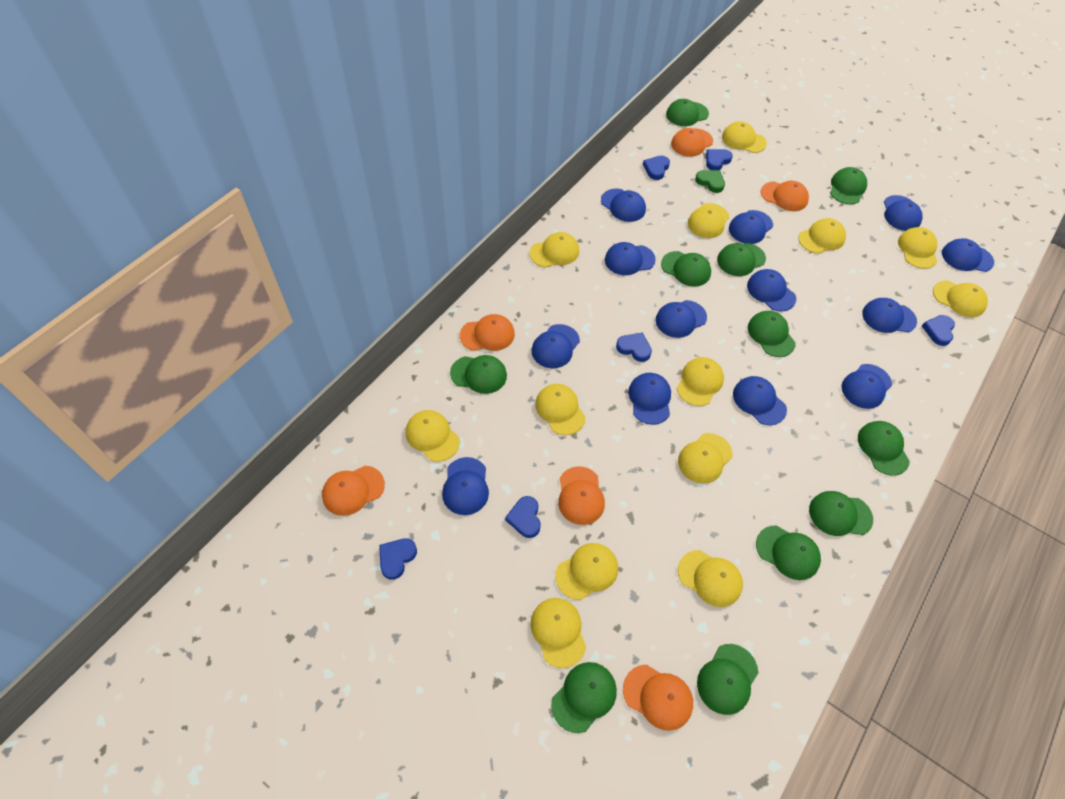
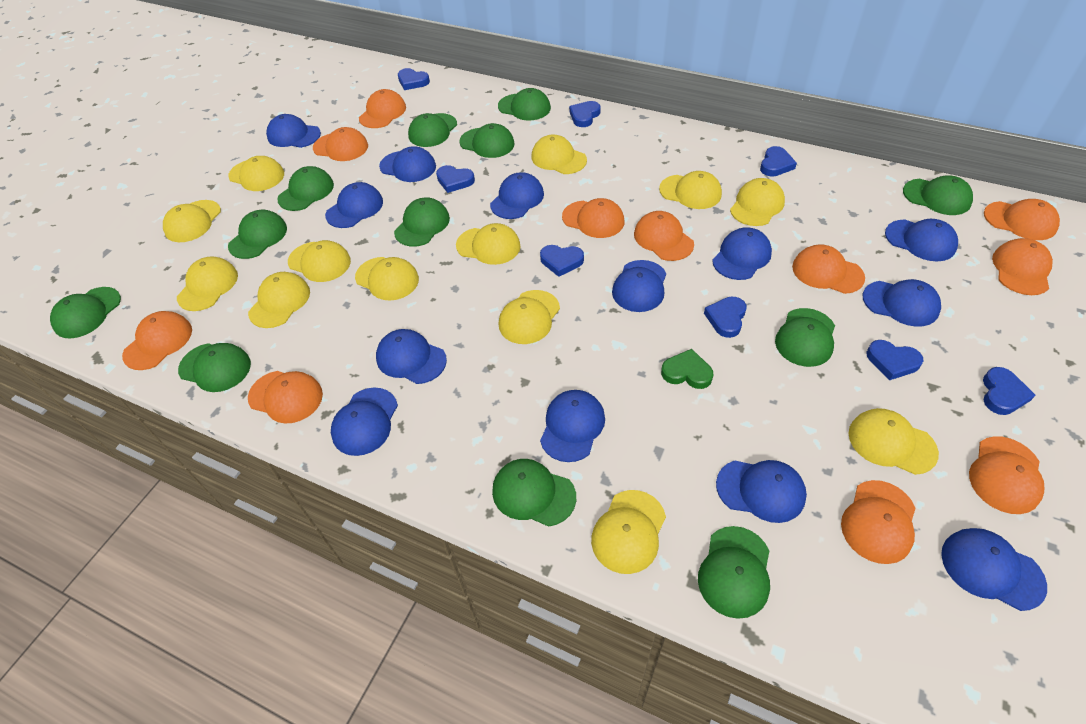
blue heart: [379,538,417,580] [505,496,541,538] [616,333,652,362] [643,156,670,180] [706,149,733,170] [922,315,955,346] = 6 -> [398,68,430,90] [436,165,475,193] [540,245,584,277] [569,101,601,127] [704,296,747,338] [760,146,797,177] [866,340,924,380] [983,367,1036,415] = 8
green cap: [450,355,507,394] [551,662,617,733] [661,251,711,287] [666,99,709,126] [697,644,758,715] [717,243,766,276] [748,311,796,357] [756,525,821,580] [809,491,873,536] [830,167,867,204] [858,421,910,476] = 11 -> [50,287,121,339] [178,343,251,392] [228,210,287,259] [278,166,334,211] [394,197,450,246] [408,113,457,147] [459,123,515,158] [492,459,576,527] [498,88,551,121] [698,526,770,619] [775,308,835,367] [903,176,973,215] = 12
orange cap: [322,466,385,516] [460,314,515,351] [558,466,605,525] [623,665,693,731] [671,128,713,157] [761,181,809,211] = 6 -> [122,311,192,370] [248,371,323,423] [313,127,368,161] [359,89,406,128] [562,198,624,238] [634,211,694,261] [792,244,865,294] [841,480,916,564] [969,436,1045,514] [984,199,1060,240] [992,238,1053,295] = 11

